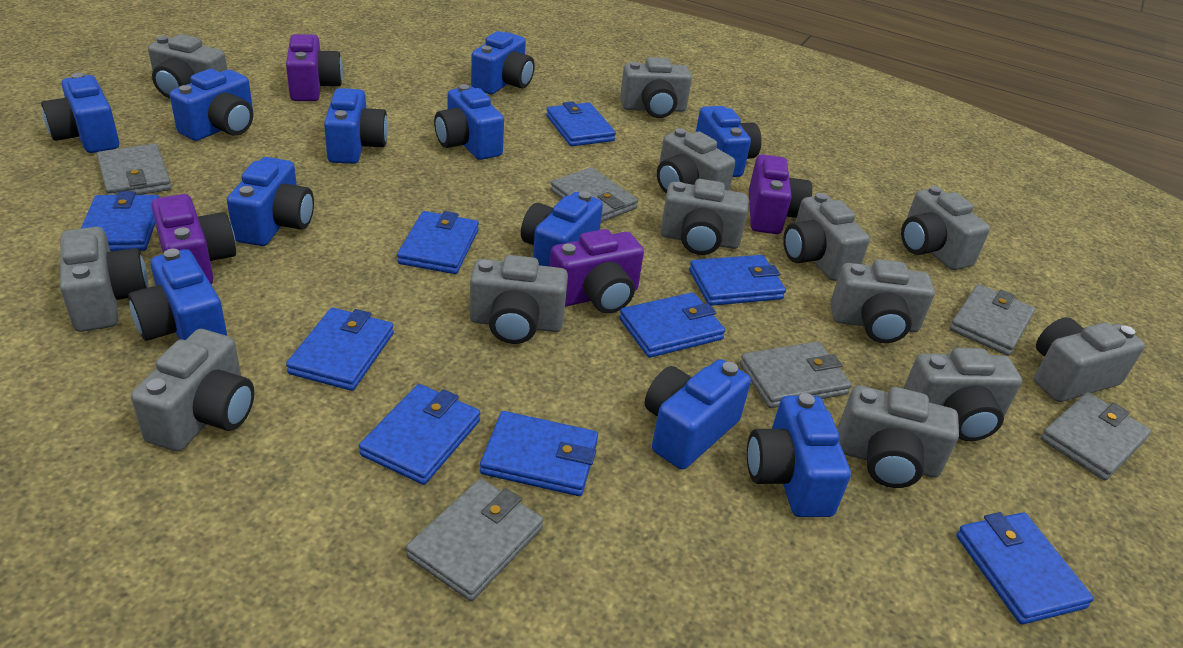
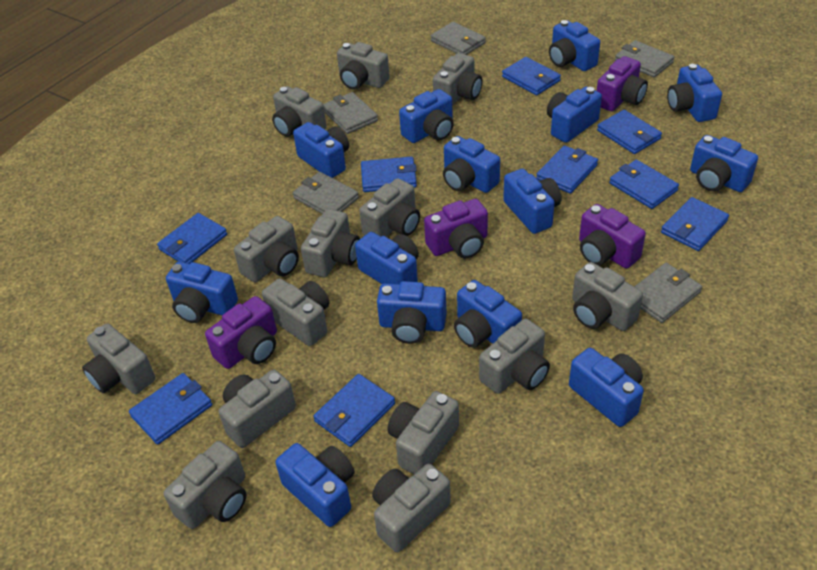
blue camera: [41,73,119,153] [128,249,227,341] [170,69,254,141] [227,157,314,246] [324,88,388,164] [434,84,504,160] [471,31,535,94] [521,191,603,267] [645,359,751,470] [696,106,762,177] [747,393,851,517] = 11 -> [166,262,238,323] [275,443,354,527] [293,122,349,178] [355,232,419,284] [377,281,447,344] [399,89,454,143] [443,136,500,193] [454,280,522,348] [503,169,561,234] [547,87,602,143] [549,20,600,71] [569,348,644,427] [667,64,722,122] [690,135,758,192] = 14
grey camera: [60,227,148,332] [131,329,254,451] [148,34,227,98] [469,255,568,344] [620,57,692,118] [657,128,735,194] [660,179,749,255] [783,193,870,281] [830,259,935,343] [838,385,959,488] [901,186,990,270] [903,348,1022,441] [1034,317,1145,402] = 13 -> [82,323,155,394] [164,441,246,529] [219,369,296,448] [234,216,299,282] [262,278,329,346] [272,86,326,137] [301,209,360,278] [337,42,389,90] [359,178,420,237] [372,464,451,552] [387,391,459,475] [433,53,483,106] [479,319,550,394] [572,262,643,331] = 14
grey wallet: [97,144,172,195] [406,479,543,601] [550,167,638,222] [740,342,852,408] [949,284,1035,356] [1040,392,1151,481] = 6 -> [293,172,359,214] [323,92,378,134] [431,22,486,55] [615,40,675,77] [634,263,702,323] = 5

